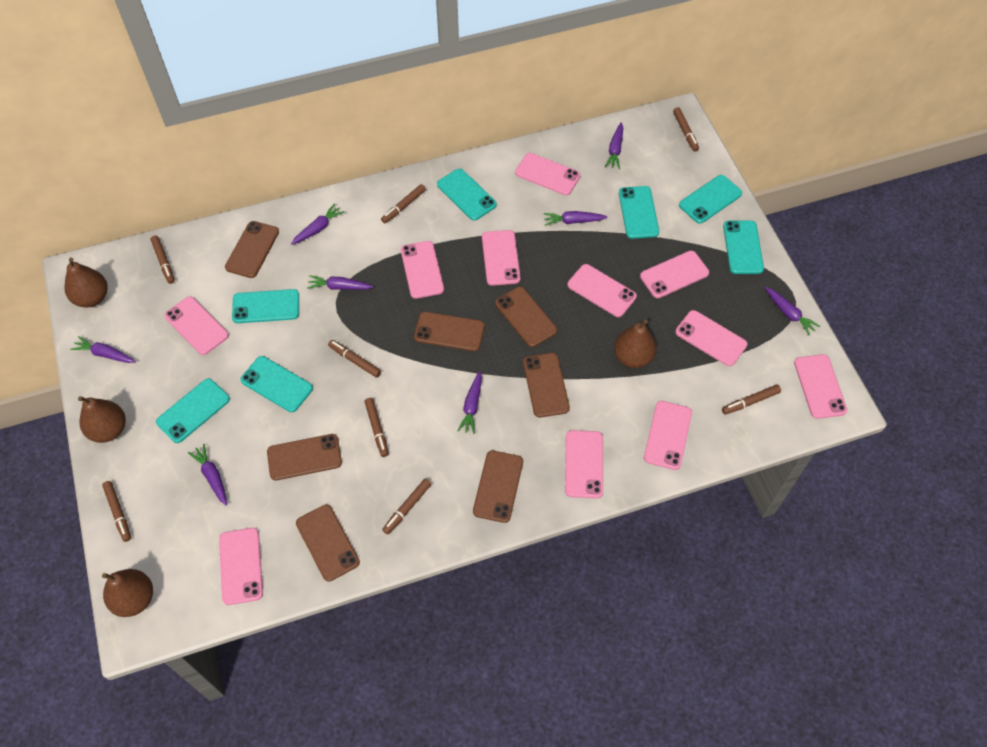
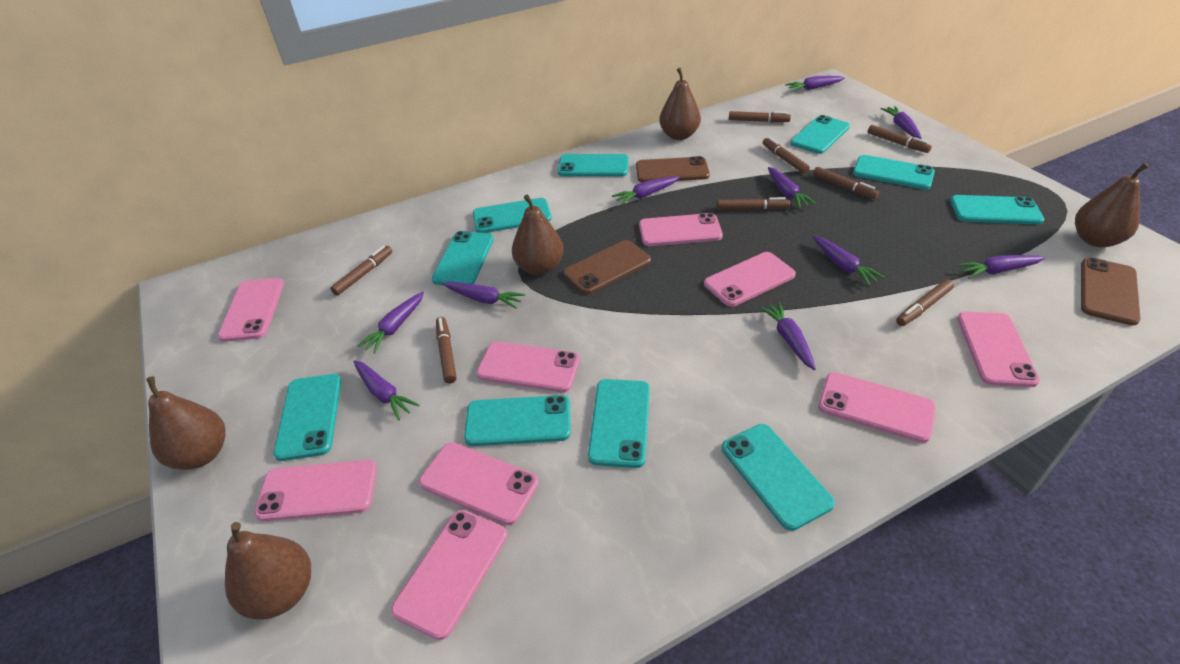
brown pear: [65,257,107,307] [78,396,126,443] [102,569,153,617] [614,320,657,368] = 4 -> [146,376,226,470] [225,522,311,620] [512,195,564,275] [659,68,701,140] [1075,162,1149,247] = 5
brown phone: [225,221,279,278] [267,434,342,480] [296,504,360,582] [414,312,485,351] [473,450,523,523] [495,287,557,347] [523,353,570,418] = 7 -> [563,240,651,294] [636,156,710,183] [1081,257,1140,326] = 3
pink phone: [165,296,229,355] [219,528,263,605] [401,241,444,299] [482,230,521,286] [515,153,581,195] [565,430,603,498] [568,264,637,317] [640,251,709,298] [644,401,692,470] [675,310,748,366] [794,354,847,419] = 11 -> [218,278,284,342] [254,460,377,521] [391,510,507,640] [419,442,539,525] [477,341,580,393] [639,213,723,246] [704,252,796,307] [818,372,936,443] [957,312,1040,387] = 9
purple carrot: [70,336,136,363] [188,444,227,506] [291,203,344,245] [307,275,374,290] [457,371,482,434] [543,211,607,226] [605,122,623,169] [765,287,820,335] = 8 -> [353,360,419,420] [357,292,424,353] [443,281,525,309] [612,177,680,205] [759,301,816,370] [768,167,816,209] [785,76,845,91] [813,236,885,286] [880,106,922,139] [957,255,1045,279] = 10
turquoise phone: [156,378,230,443] [232,289,299,323] [240,356,313,412] [437,169,497,220] [619,186,659,239] [679,175,742,224] [723,220,764,274] = 7 -> [273,374,341,461] [432,231,494,285] [464,395,571,446] [473,198,552,233] [558,154,629,177] [588,379,650,468] [722,424,835,531] [790,115,850,154] [853,155,935,190] [950,195,1044,225] = 10

